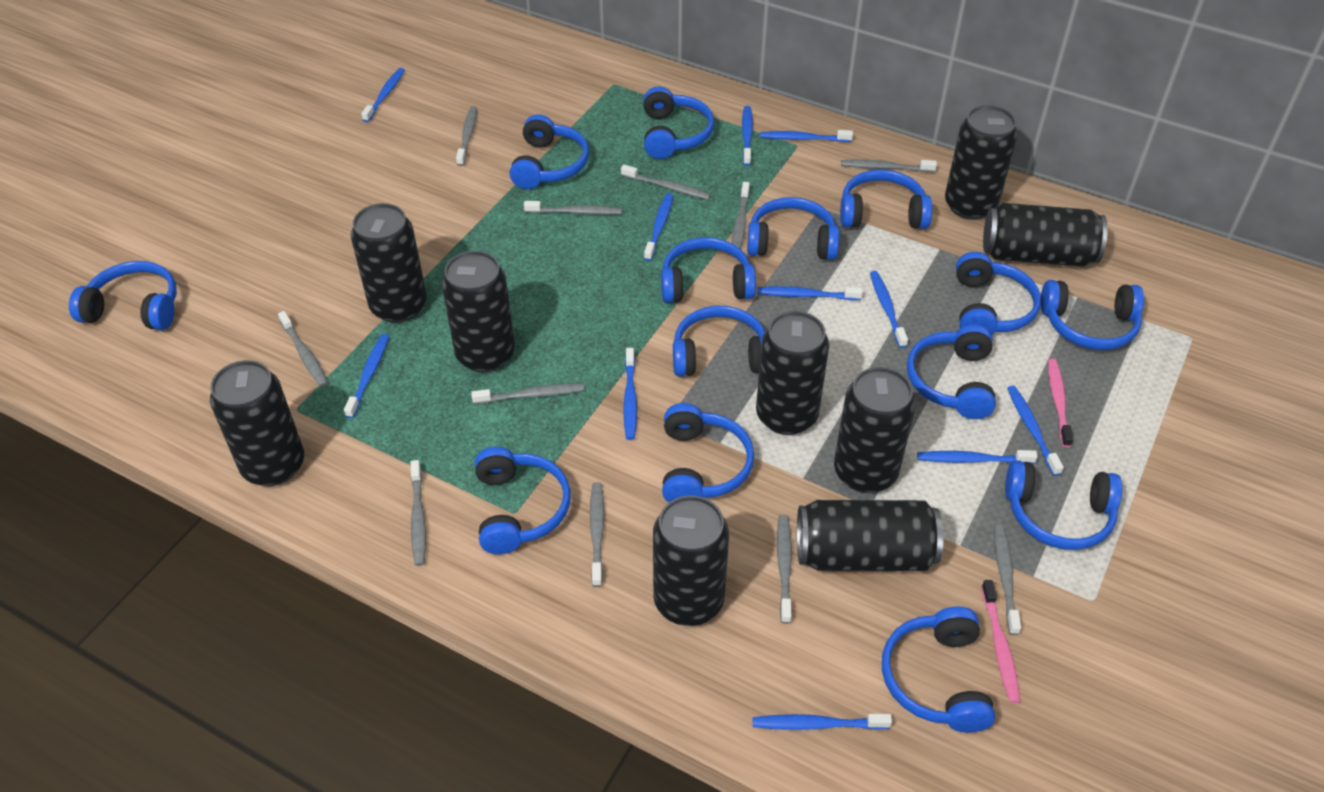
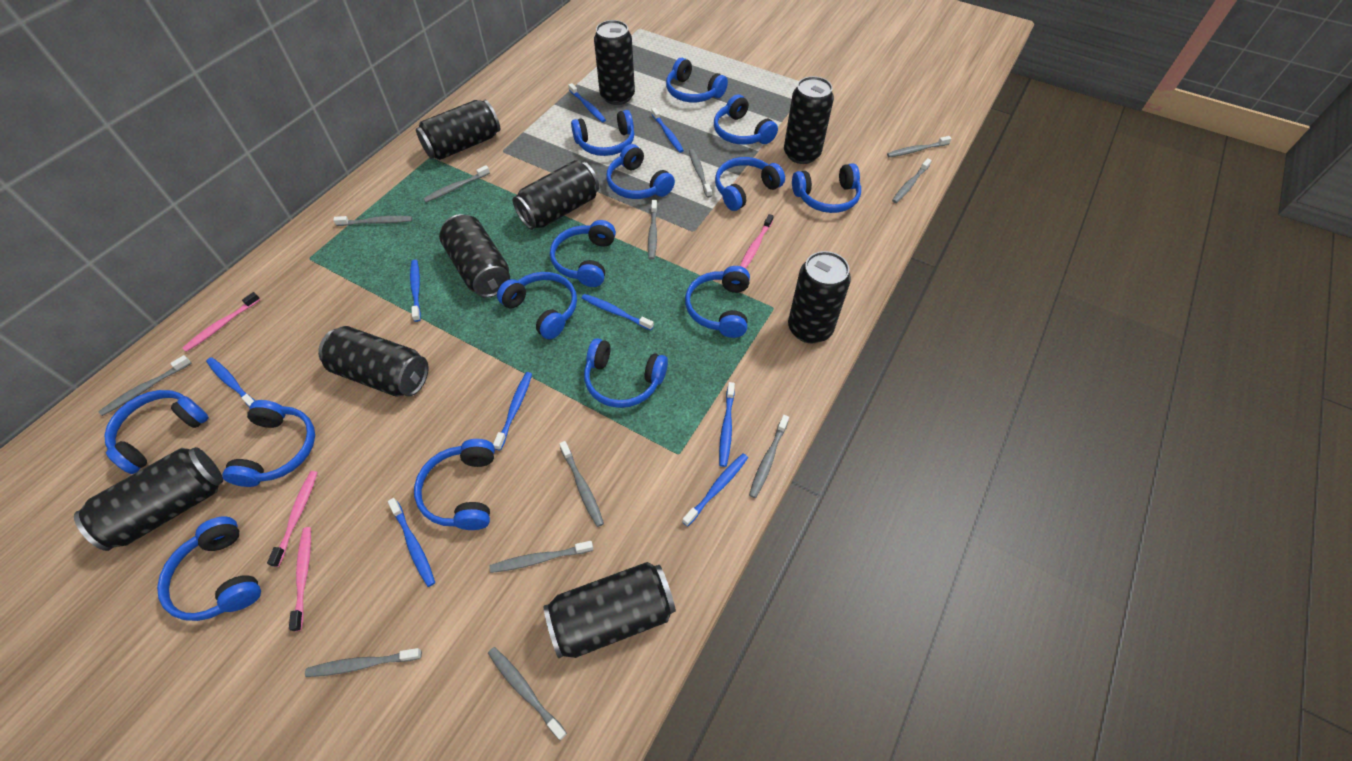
blue toothbrush: [344,334,389,418] [361,68,405,122] [623,348,637,440] [644,193,673,261] [742,106,753,166] [752,714,892,730] [757,286,863,300] [760,130,853,142] [870,271,908,348] [917,450,1038,464] [1007,386,1064,476] = 11 -> [206,357,255,407] [388,498,435,587] [410,260,421,322] [493,372,532,450] [568,83,606,122] [582,294,654,330] [651,108,684,153] [682,453,748,526] [719,382,735,467] = 9
grey toothbrush: [278,311,329,387] [411,460,426,566] [456,106,477,166] [471,383,584,404] [524,201,622,215] [590,482,604,587] [621,165,711,200] [732,182,750,249] [777,514,792,624] [841,159,937,172] [994,525,1021,635] = 11 -> [99,355,192,416] [305,648,422,677] [333,216,412,226] [423,165,490,202] [488,647,567,740] [490,541,593,573] [559,441,604,527] [648,200,658,259] [689,149,712,198] [749,415,789,498] [887,136,952,157] [892,158,932,203] = 12
pink toothbrush: [981,580,1020,703] [1048,359,1073,447] = 2 -> [182,292,260,352] [267,471,318,567] [289,527,311,632] [740,214,774,269] = 4

